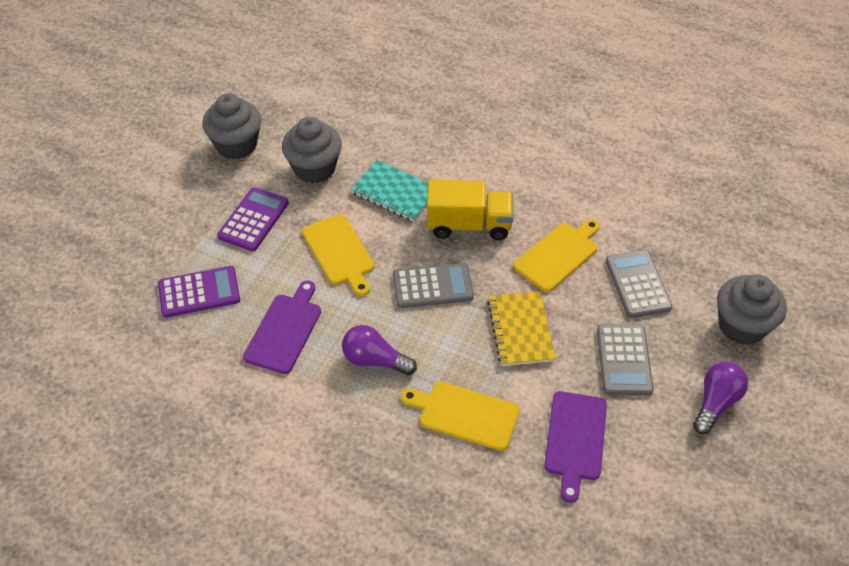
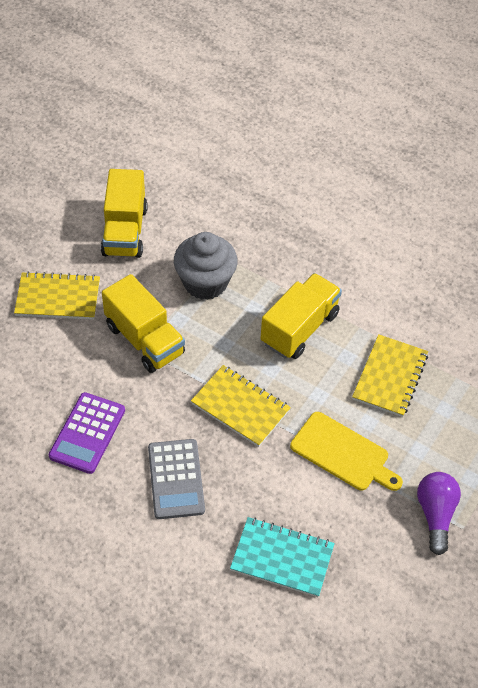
grey calculator: [393,263,474,308] [597,324,654,395] [606,250,672,318] = 3 -> [148,439,205,519] = 1
grey cupcake: [202,93,262,159] [282,117,342,184] [717,274,787,345] = 3 -> [174,232,238,300] = 1
purple calculator: [158,266,240,318] [217,187,289,251] = 2 -> [49,392,125,474] = 1
purple cutting board: [243,281,321,374] [544,391,607,503] = 2 -> none = 0
purple light bulb: [342,325,417,375] [693,362,748,434] = 2 -> [417,472,461,555] = 1
yellow cutting board: [302,214,374,296] [401,381,520,451] [513,219,600,292] = 3 -> [290,412,403,491] = 1
yellow notebook: [487,291,556,366] = 1 -> [14,271,100,320] [191,365,291,447] [352,334,428,417] = 3
yellow truck: [427,179,513,240] = 1 -> [101,169,148,258] [102,274,185,373] [260,273,342,359] = 3

